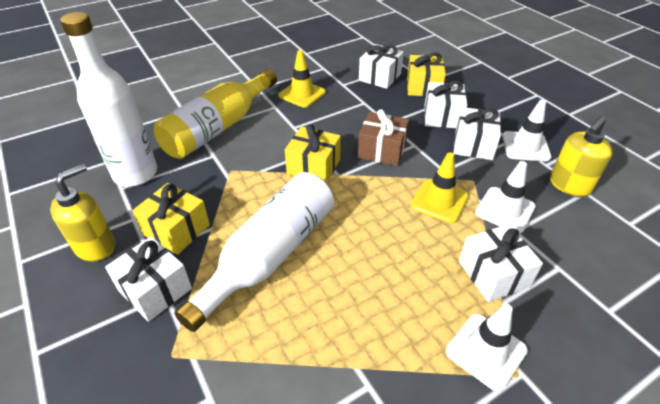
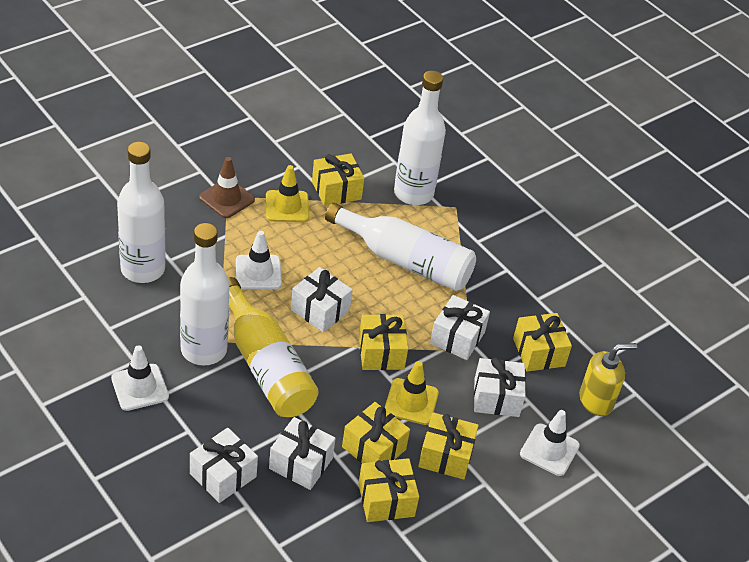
brown gift: [358,109,409,166] = 1 -> none = 0
brown traffic cone: none = 0 -> [199,157,255,218] = 1
white bottle: [60,12,157,187] [175,172,334,332] = 2 -> [117,142,166,283] [180,223,229,365] [325,203,476,291] [394,71,446,205] = 4
yellow gift: [132,183,210,255] [285,124,341,184] [407,52,446,97] = 3 -> [312,153,364,206] [342,402,410,463] [358,458,419,522] [359,314,408,370] [418,412,479,479] [513,313,572,372] = 6
yellow soap dispenser: [50,164,115,262] [550,116,613,197] = 2 -> [579,343,637,416] = 1

